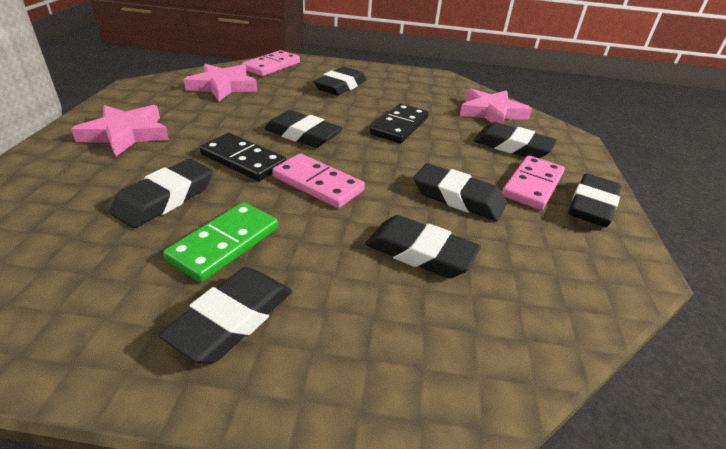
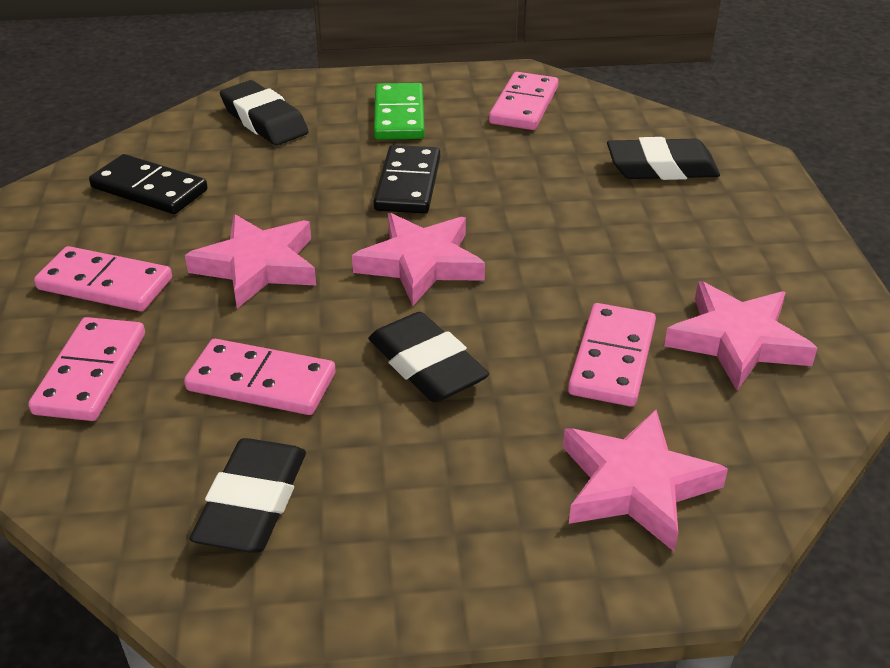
black eraser: [110,159,213,228] [158,267,292,363] [264,110,342,148] [313,67,366,95] [365,215,481,278] [414,163,507,221] [473,122,557,158] [568,173,621,227] = 8 -> [190,438,306,553] [220,80,309,145] [369,312,489,402] [607,137,720,180] = 4
pink domino: [242,50,300,76] [272,153,365,208] [502,155,565,210] = 3 -> [28,317,145,421] [34,246,172,311] [184,339,336,415] [489,72,559,130] [568,303,656,407] = 5
pink star: [71,105,169,157] [184,64,257,101] [459,88,532,124] = 3 -> [185,214,316,308] [352,213,485,306] [563,410,728,552] [664,281,817,391] = 4

